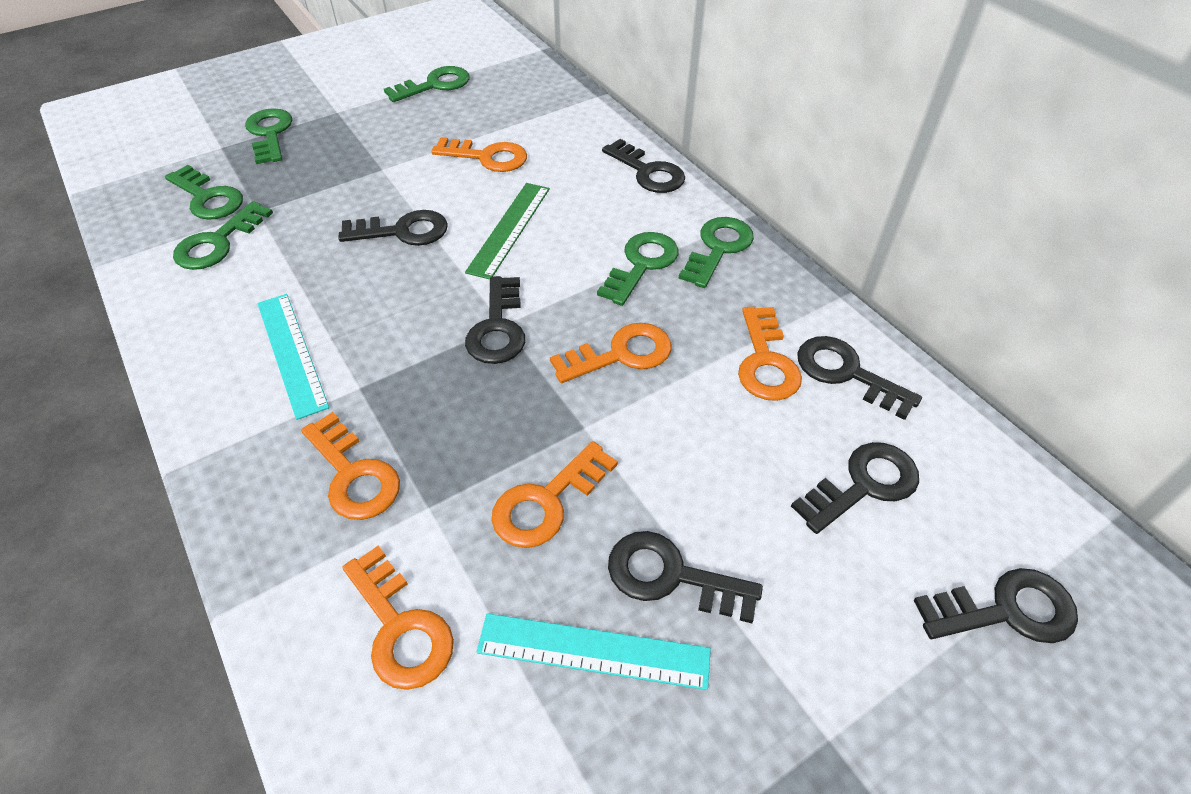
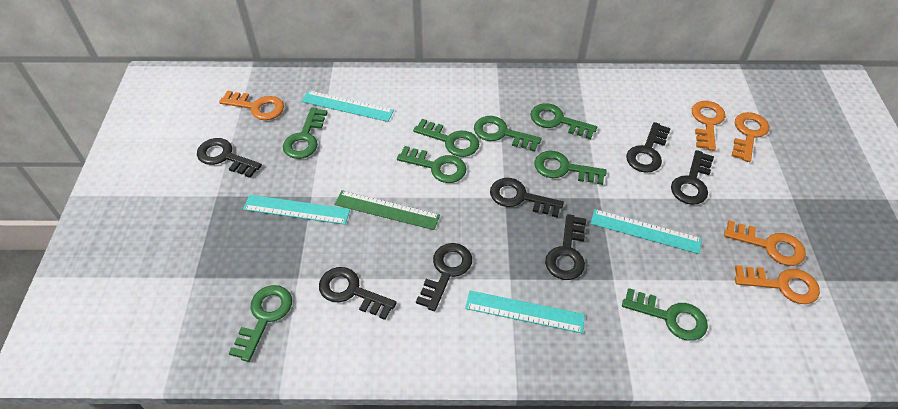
green key: [165,165,243,220] [173,201,273,270] [245,108,292,164] [384,66,470,102] [597,232,679,306] [678,217,754,288] = 6 -> [229,285,292,362] [283,107,328,159] [397,146,467,183] [413,119,479,157] [474,116,541,152] [531,103,597,139] [534,151,607,185] [622,288,708,341] = 8
orange key: [301,412,400,520] [342,546,454,690] [431,137,527,172] [491,441,618,548] [550,323,672,383] [738,306,802,401] = 6 -> [219,91,284,120] [692,101,725,151] [724,220,806,266] [732,112,769,162] [735,265,820,304] = 5
turquoise ruler: [257,294,329,420] [477,613,711,690] = 2 -> [243,195,350,225] [302,90,394,122] [465,291,585,333] [591,209,702,254] = 4

